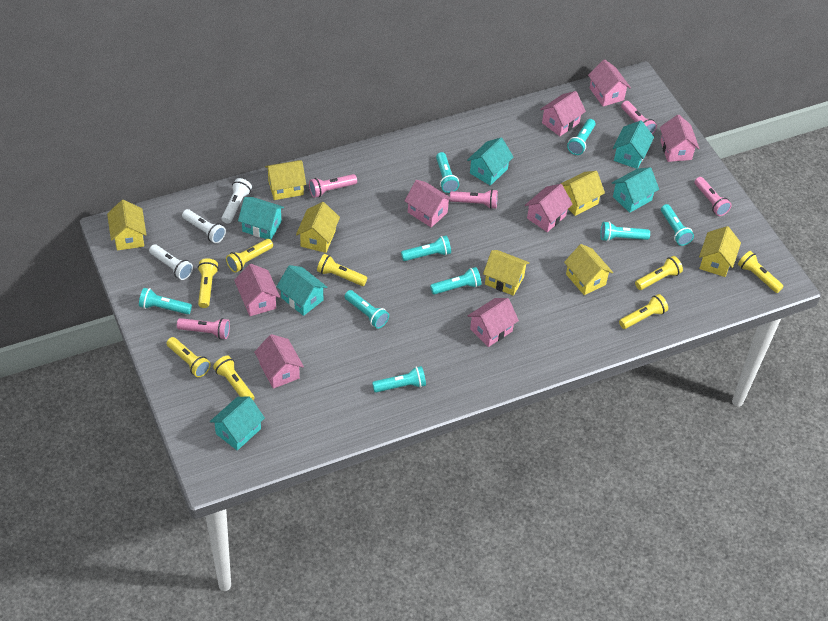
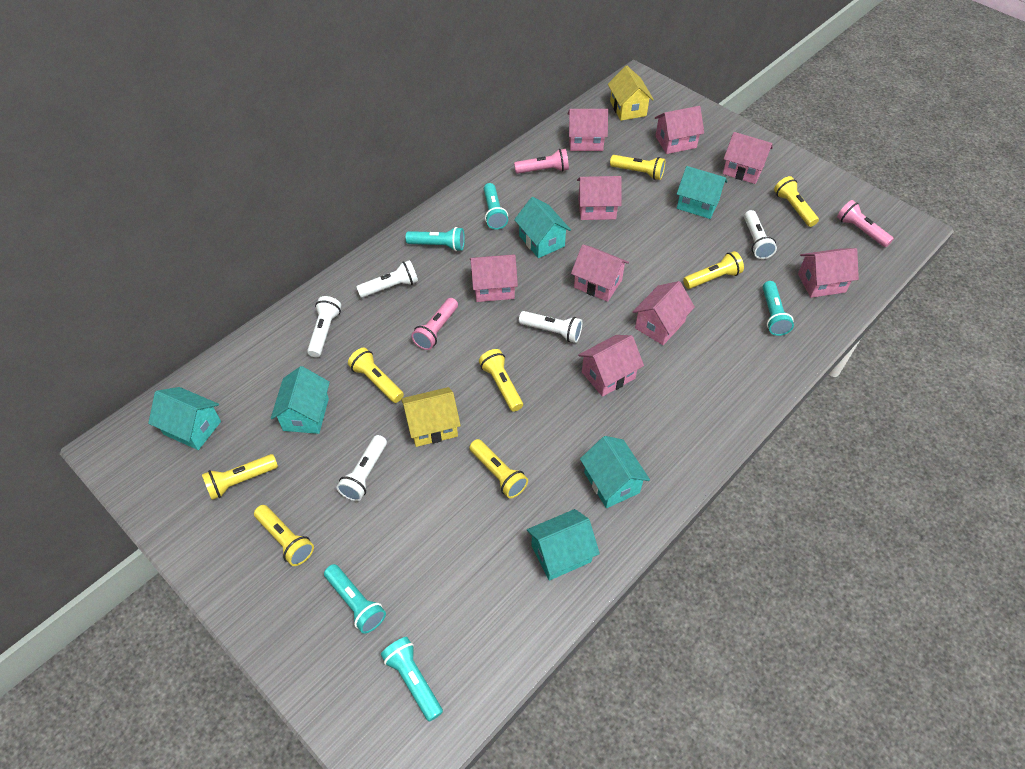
pink flashlight: [177,318,230,339] [309,174,357,198] [450,189,498,209] [621,101,657,134] [695,177,732,216] = 5 -> [411,298,458,350] [514,149,569,174] [837,200,894,247] = 3
pink house: [234,264,280,316] [254,334,304,389] [405,180,453,227] [468,298,519,347] [525,184,573,232] [540,91,586,136] [588,59,631,107] [660,115,699,162] = 8 -> [470,255,518,302] [568,109,608,151] [571,244,629,302] [577,176,622,220] [578,335,644,397] [633,281,695,345] [655,106,704,154] [723,132,773,184] [798,248,859,298] = 9
turquoise flashlight: [139,288,192,314] [344,290,389,329] [372,366,426,393] [401,235,451,261] [430,267,481,295] [436,152,459,193] [567,119,596,155] [600,221,650,241] [661,204,694,246] = 9 -> [324,564,386,634] [381,637,443,722] [405,227,465,251] [484,183,508,230] [763,281,794,336] = 5
white flashlight: [149,244,193,280] [182,209,226,243] [222,178,252,224] = 3 -> [307,296,341,357] [337,435,387,501] [356,260,418,298] [519,311,582,343] [744,210,777,259] = 5
yellow house: [107,200,147,251] [265,160,306,200] [296,202,340,253] [483,250,530,296] [561,171,605,216] [564,244,613,295] [699,226,741,277] = 7 -> [401,387,461,447] [608,66,654,121] = 2

